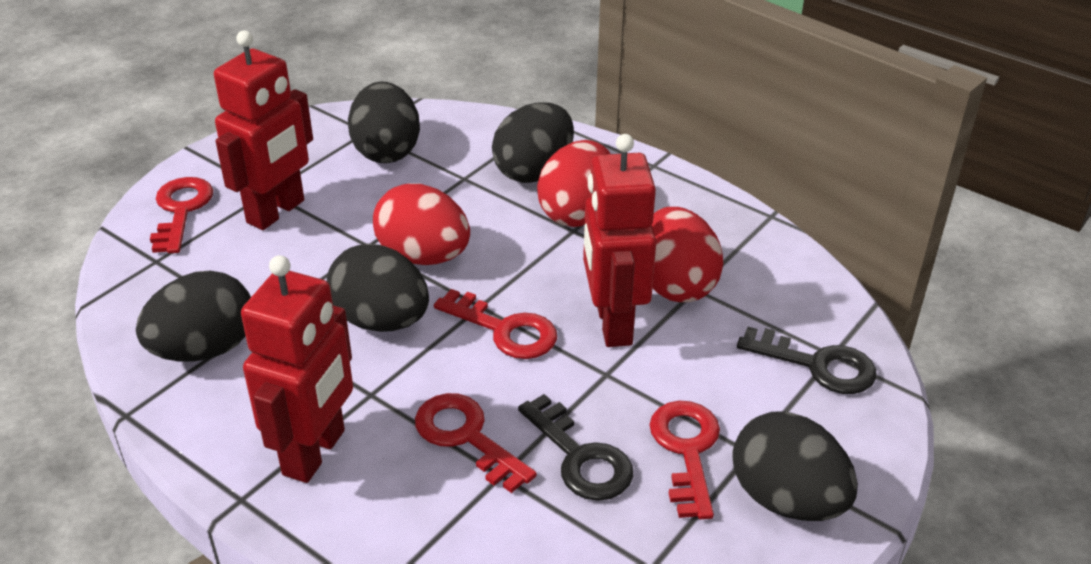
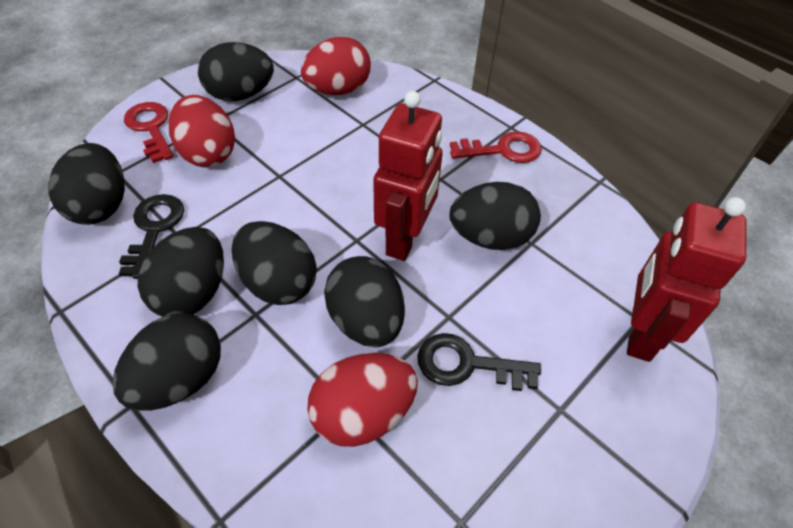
black egg: [136,271,251,362] [327,244,429,332] [348,81,420,163] [492,102,574,183] [732,412,858,521] = 5 -> [48,143,125,225] [112,313,221,411] [138,227,224,317] [198,42,274,101] [232,221,317,305] [324,256,405,347] [450,182,541,250] = 7
red key: [150,177,213,253] [415,393,537,493] [434,289,557,359] [649,401,720,519] = 4 -> [124,102,174,163] [450,131,542,163] = 2
red robot: [214,30,313,230] [241,255,353,483] [583,134,656,347] = 3 -> [373,91,443,261] [627,197,746,362] = 2

